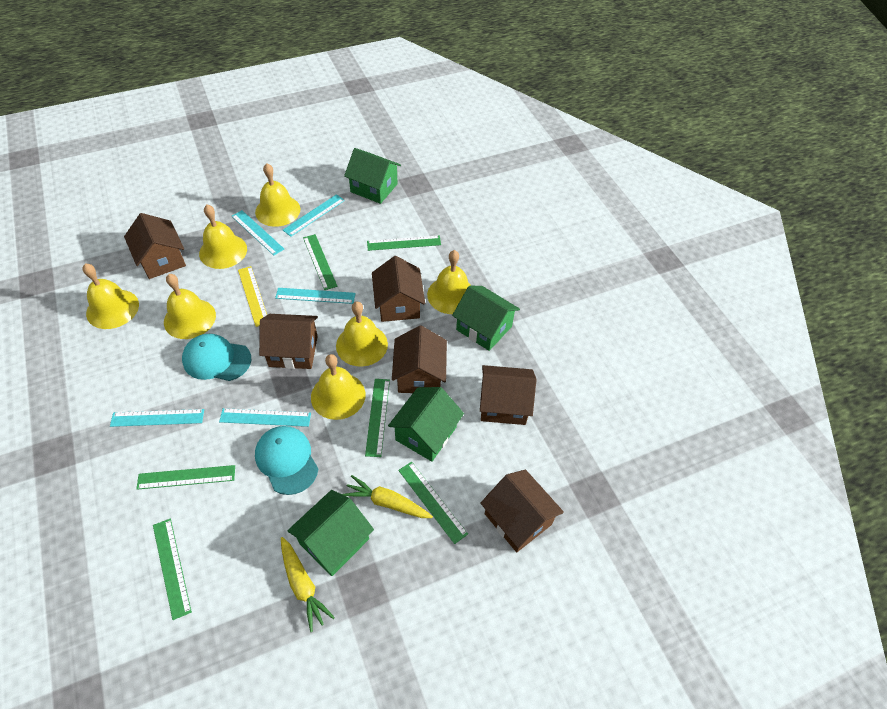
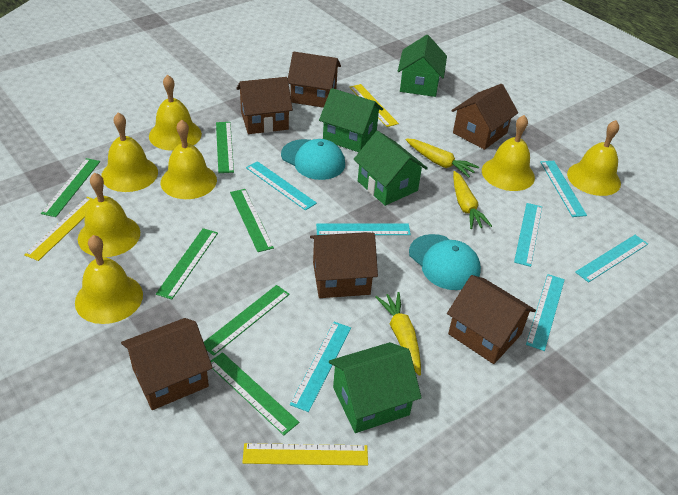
turquoise ruler: [110,409,204,427] [219,408,311,427] [232,210,284,255] [275,288,356,304] [283,194,345,237] = 5 -> [246,161,317,210] [290,322,351,412] [316,223,411,235] [514,203,542,267] [526,274,565,351] [540,161,587,217] [575,235,648,283] = 7
yellow carrot: [281,537,335,632] [342,475,433,518] = 2 -> [375,292,421,376] [406,138,479,178] [453,171,492,229] = 3
yellow ruler: [238,266,267,327] = 1 -> [24,197,93,261] [242,443,368,466] [349,84,399,127] = 3

